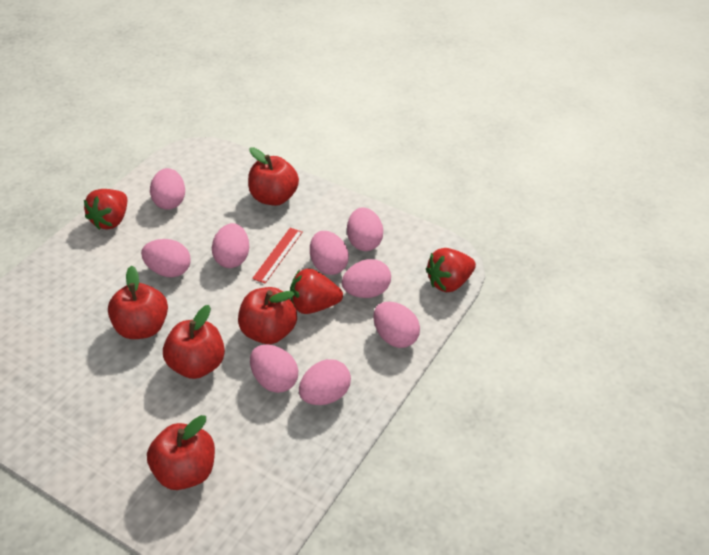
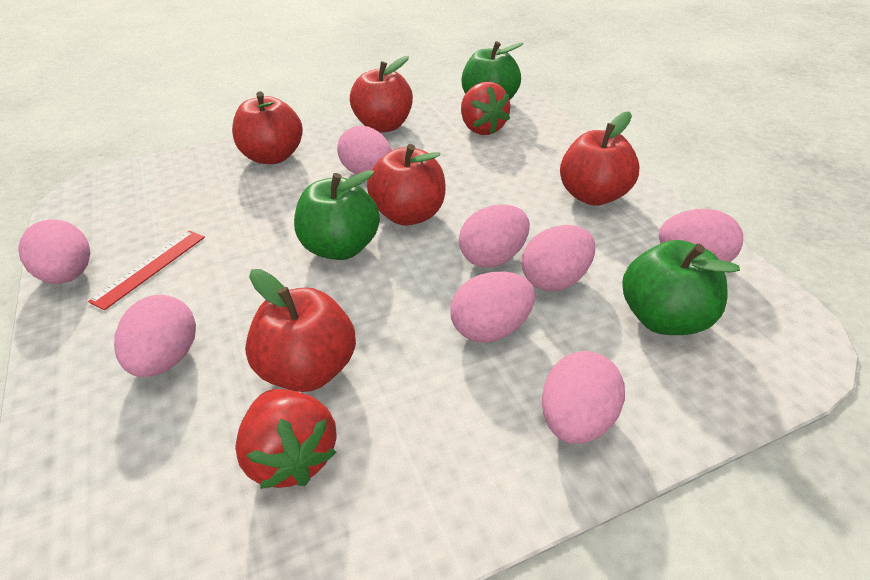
green apple: none = 0 -> [294,170,380,260] [462,41,524,100] [622,240,740,335] = 3
pink egg: [141,239,191,277] [150,168,185,210] [212,223,249,268] [250,344,298,393] [299,359,351,405] [310,231,349,275] [342,259,391,298] [347,207,383,251] [373,302,420,348] = 9 -> [18,219,90,284] [114,294,196,377] [337,126,392,174] [450,272,535,343] [459,204,530,267] [522,225,595,291] [542,351,625,444] [659,209,743,262] = 8
red strawberry: [84,189,128,230] [290,268,343,314] [426,248,476,292] = 3 -> [235,389,337,489] [461,82,511,135] = 2

